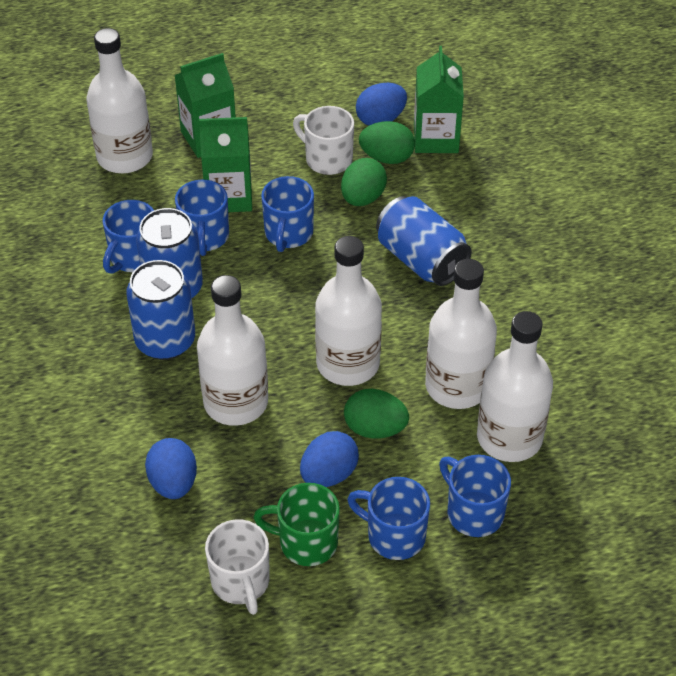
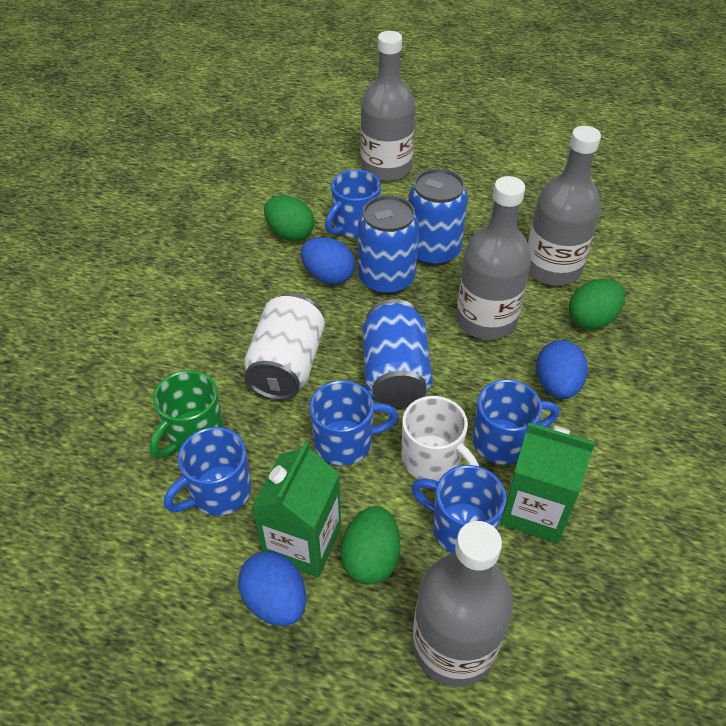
green carton: [174,53,236,158] [199,117,252,212] [414,46,464,153] = 3 -> [252,441,341,578] [500,422,595,543] = 2
grey bottle: none = 0 -> [361,31,415,182] [412,521,513,687] [456,176,531,340] [528,126,601,286] = 4
white bottle: [87,28,153,174] [197,275,268,426] [315,236,382,386] [425,259,497,409] [477,311,553,462] = 5 -> none = 0
white can: none = 0 -> [244,293,325,400] = 1
white mug: [205,519,270,615] [293,106,354,175] = 2 -> [401,396,479,481] = 1

